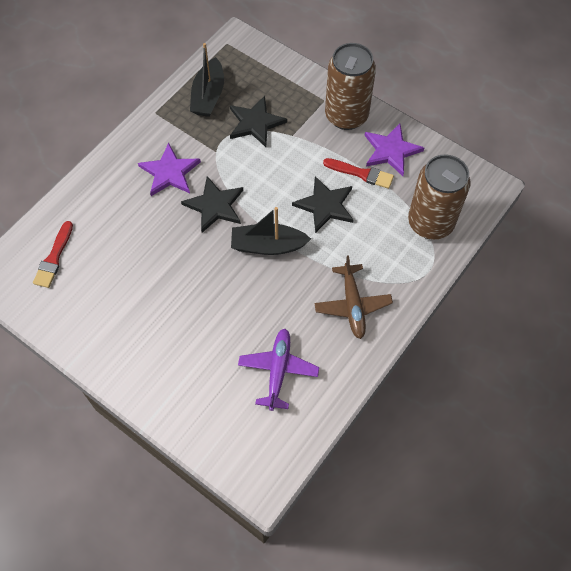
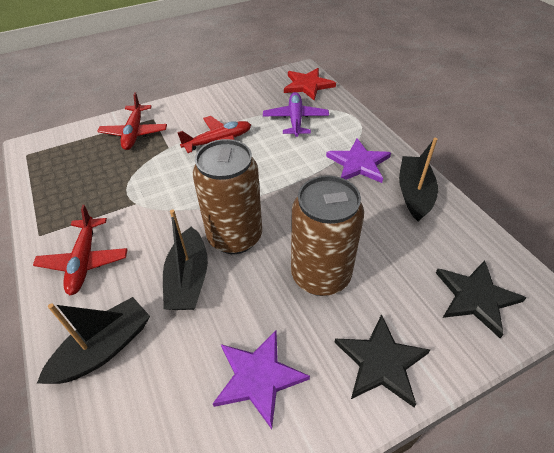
black boat: [190,43,224,117] [231,207,311,255] = 2 -> [37,297,150,384] [163,209,208,310] [399,138,438,221] = 3
black star: [181,176,243,233] [230,96,287,147] [292,176,354,233] = 3 -> [334,314,430,407] [436,260,526,338] = 2
brown plane: [314,255,393,339] = 1 -> none = 0
red brush: [33,221,73,288] [323,158,394,189] = 2 -> none = 0
red plane: none = 0 -> [33,205,128,295] [97,92,167,150] [177,116,251,153] = 3
red star: none = 0 -> [284,68,336,101] = 1

